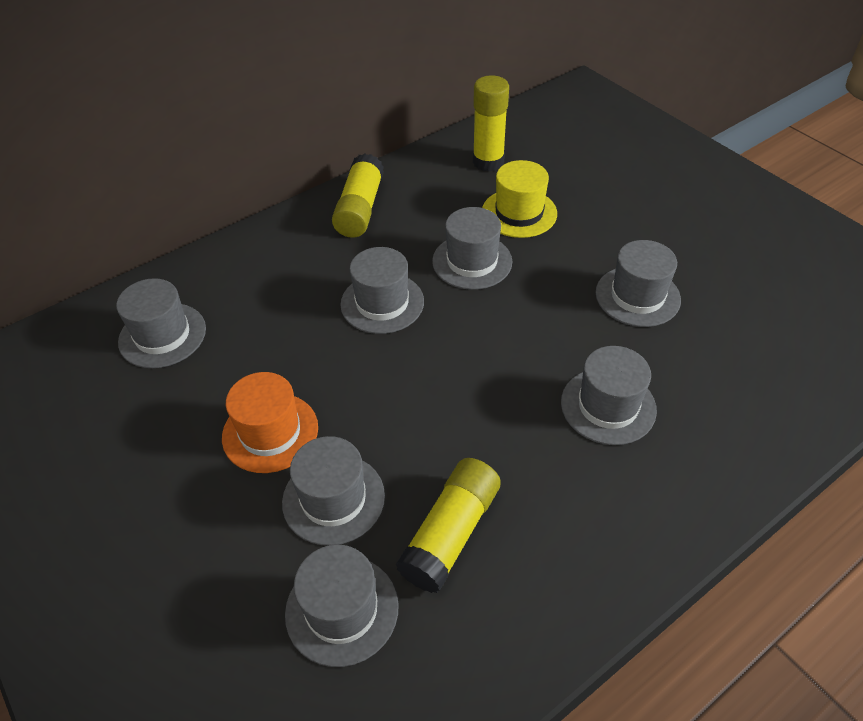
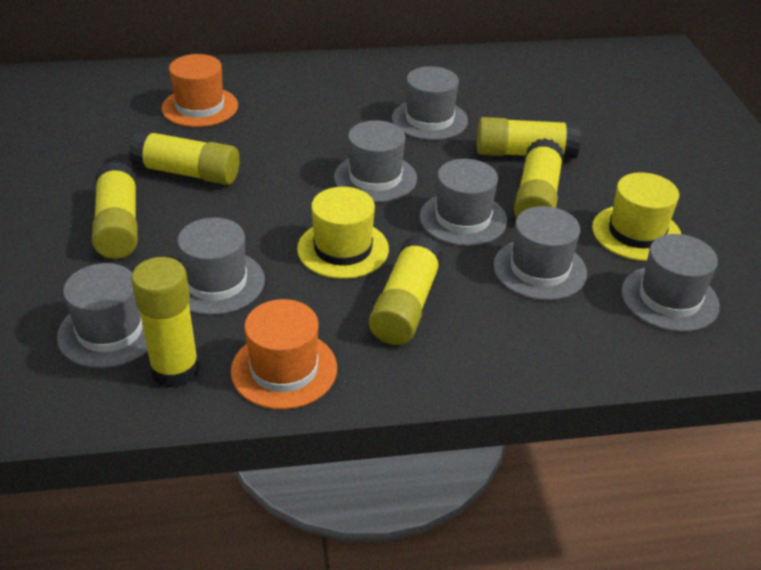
orange hat: [222,372,318,473] = 1 -> [161,54,238,127] [231,299,337,409] = 2
yellow glue stick: [332,153,384,238] [396,458,501,593] [473,75,509,172] = 3 -> [92,161,138,259] [129,130,240,185] [131,257,200,388] [369,235,443,345] [477,117,581,159] [514,138,564,218] = 6
yellow hat: [482,160,557,238] = 1 -> [297,187,389,279] [592,172,681,261] = 2

